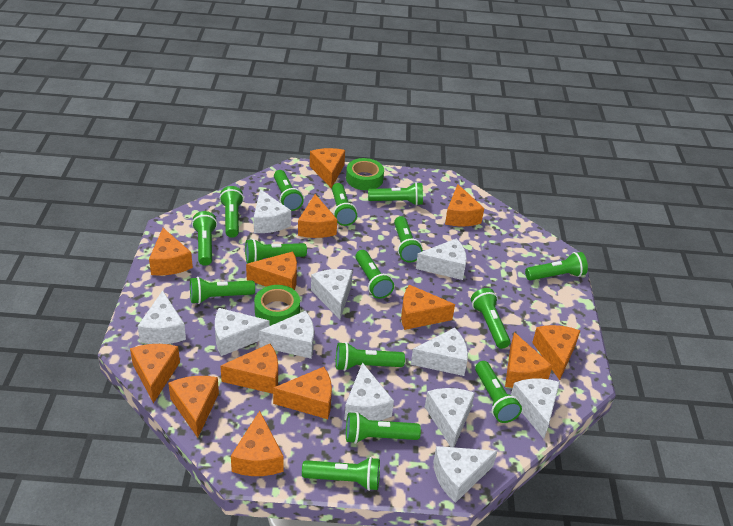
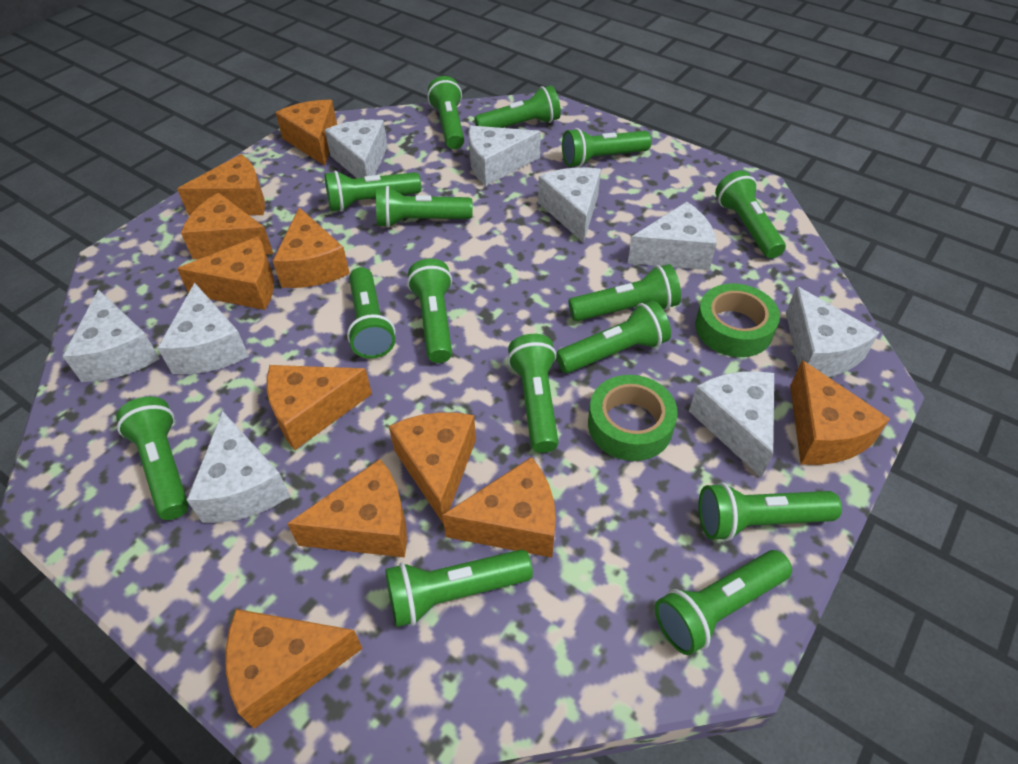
orange cheese: [130,344,180,403] [149,228,193,276] [168,376,219,438] [220,344,278,394] [231,411,283,476] [246,251,297,290] [273,367,332,419] [298,194,337,238] [310,148,345,188] [401,285,455,330] [445,184,484,226] [505,332,552,388] [532,325,580,380] = 13 -> [177,154,265,215] [177,236,274,310] [181,193,273,260] [225,609,363,729] [267,365,372,450] [273,207,350,288] [275,100,337,166] [287,459,407,558] [389,412,476,525] [442,457,556,558] [790,360,890,465] = 11
white cheese: [138,291,186,344] [215,308,270,356] [254,189,291,233] [259,311,314,359] [311,269,353,319] [344,362,394,421] [411,328,468,376] [416,238,467,280] [425,388,475,447] [433,446,497,503] [511,378,560,439] = 11 -> [63,289,160,382] [158,283,249,374] [187,411,290,523] [325,120,388,178] [468,126,541,186] [538,167,601,243] [628,202,717,270] [689,371,774,478] [786,286,879,377] = 9

